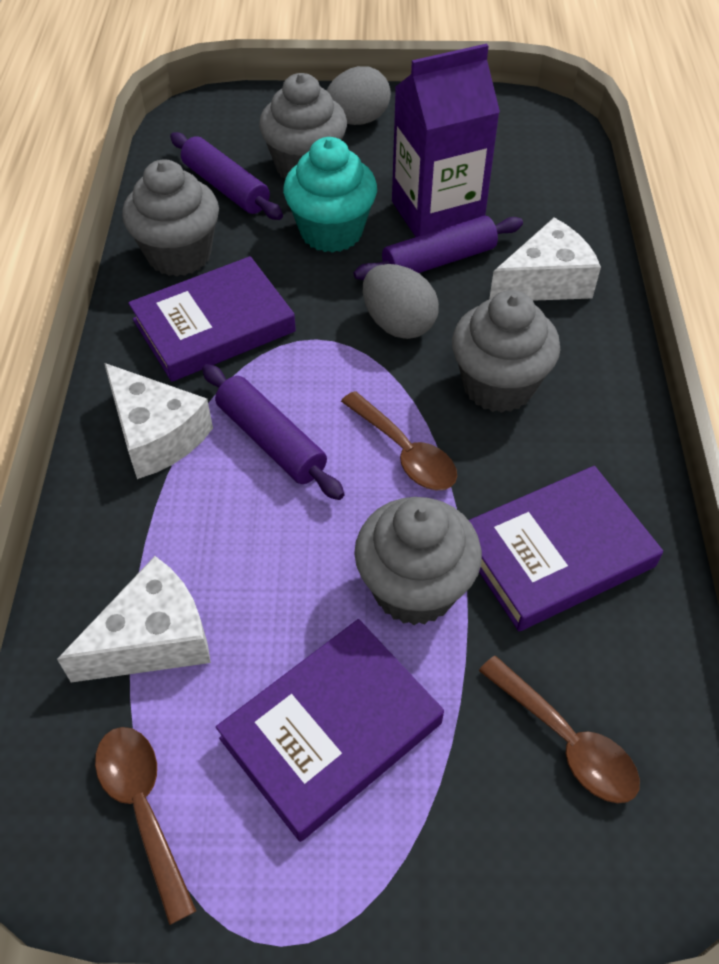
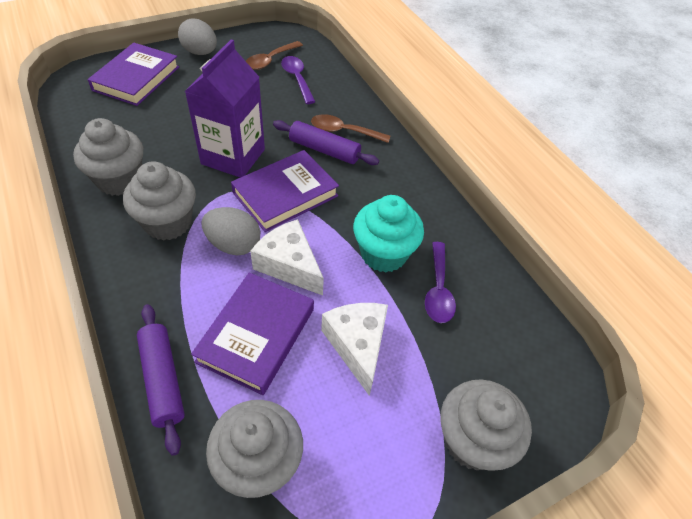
brown spoon: [95,727,196,925] [341,391,457,490] [479,656,640,803] = 3 -> [246,41,303,70] [311,114,390,143] = 2
purple rolling pin: [170,132,283,220] [202,364,345,500] [353,216,523,280] = 3 -> [137,304,185,456] [273,120,379,165] = 2
purple spoon: none = 0 -> [281,56,315,104] [425,242,456,323] = 2
white cheese: [57,556,211,683] [104,363,213,479] [489,218,601,301] = 3 -> [250,219,324,296] [321,303,388,396] = 2

